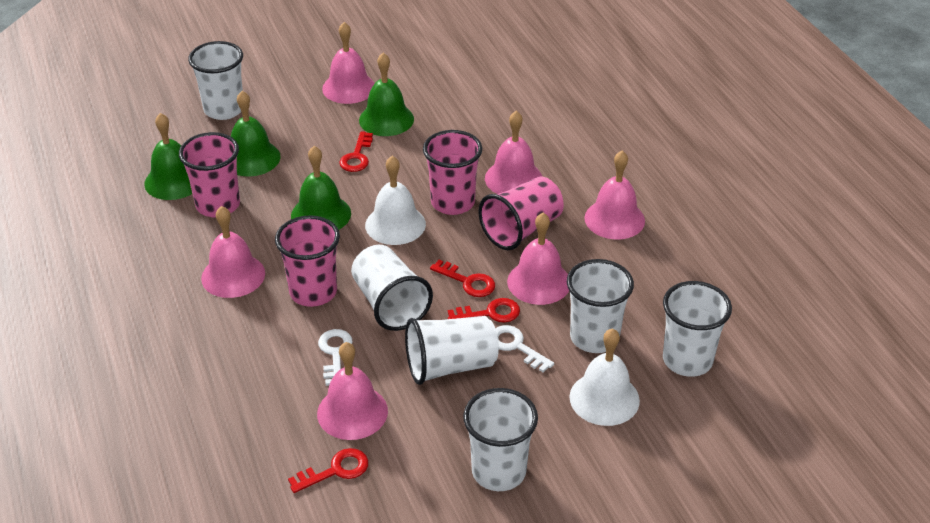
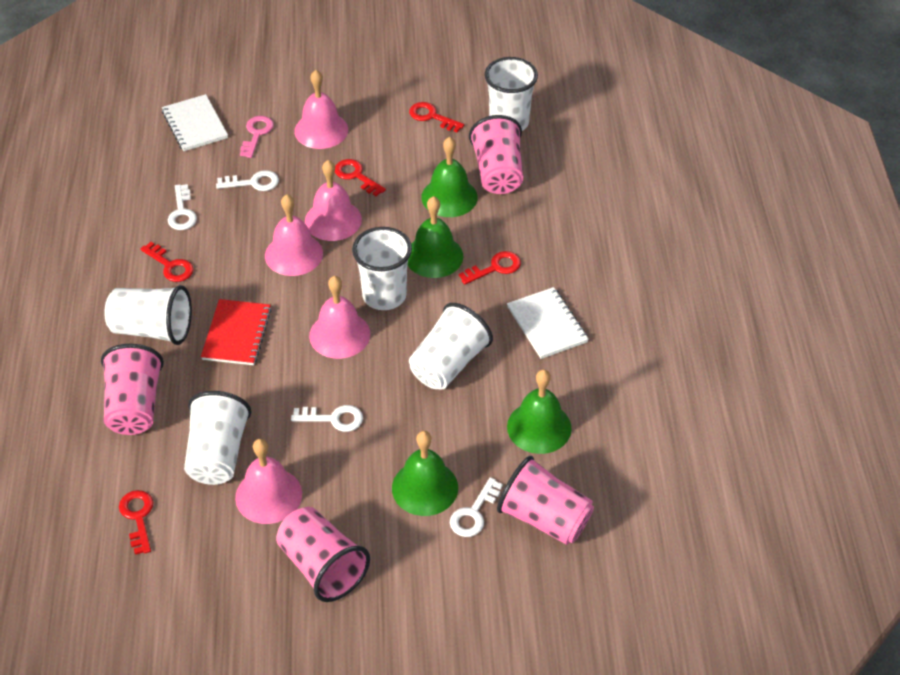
pink bell: [201,206,265,298] [317,342,388,440] [322,22,375,104] [485,111,542,194] [507,213,569,305] [585,151,645,240] = 6 -> [235,439,302,524] [265,194,323,276] [294,70,348,149] [305,160,362,241] [309,276,370,359] = 5
pink key: none = 0 -> [240,116,274,158] = 1
red key: [288,448,368,493] [339,131,373,172] [430,260,495,297] [448,298,520,323] = 4 -> [119,490,154,555] [140,242,194,282] [335,159,386,196] [409,102,464,132] [459,251,521,285] = 5
red notebook: none = 0 -> [201,299,272,365] = 1
white bell: [365,156,426,245] [569,328,640,426] = 2 -> none = 0
white cup: [188,41,243,120] [351,245,433,331] [405,316,499,385] [463,388,538,491] [567,259,634,353] [663,281,732,377] = 6 -> [104,285,192,345] [184,391,251,485] [352,227,412,310] [409,303,493,390] [484,57,538,131] = 5
white key: [318,329,353,386] [495,325,554,372] = 2 -> [168,184,197,230] [216,170,279,191] [291,405,363,432] [450,477,503,537] = 4
white notebook: none = 0 -> [162,94,228,151] [507,287,589,359] = 2

